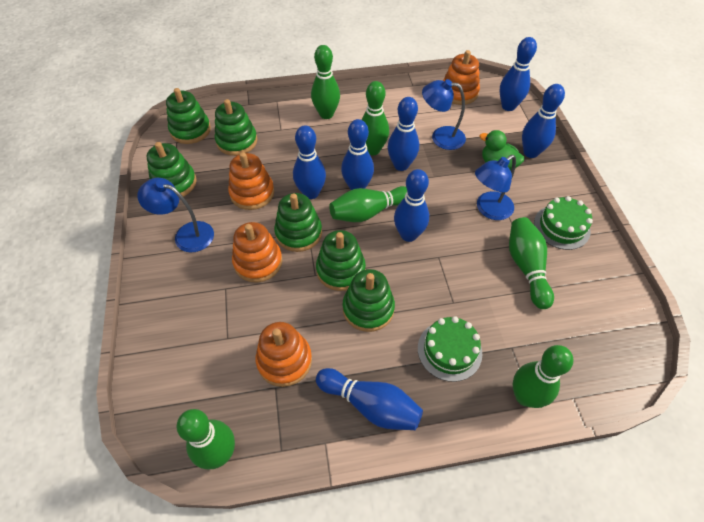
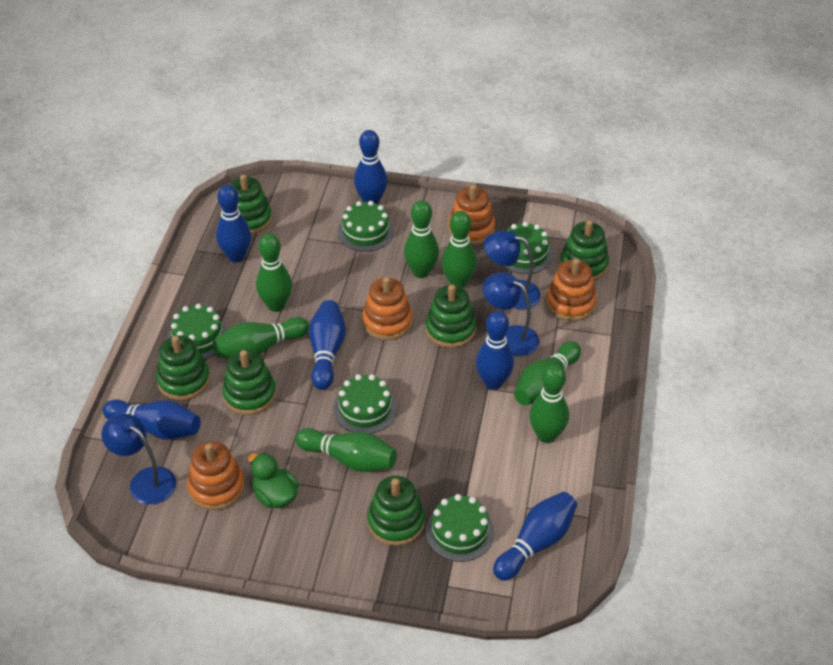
blue bowling pin: [293,125,326,199] [316,368,423,430] [341,119,374,190] [388,97,419,171] [394,169,429,242] [500,37,537,111] [522,84,565,158] = 7 -> [103,399,201,440] [216,185,251,263] [309,300,346,390] [354,130,387,204] [476,311,514,390] [493,492,577,581] = 6
green bowling pin: [176,409,235,469] [311,45,340,119] [329,186,407,222] [362,81,389,155] [509,217,554,309] [513,345,573,408] = 6 -> [213,317,309,359] [256,233,292,312] [295,428,397,472] [404,200,439,278] [441,211,477,288] [514,341,581,405] [529,364,569,443] = 7
green cake: [418,316,482,382] [534,196,593,250] = 2 -> [168,303,228,359] [333,374,397,434] [338,201,394,252] [426,494,494,562] [502,222,553,274] = 5

